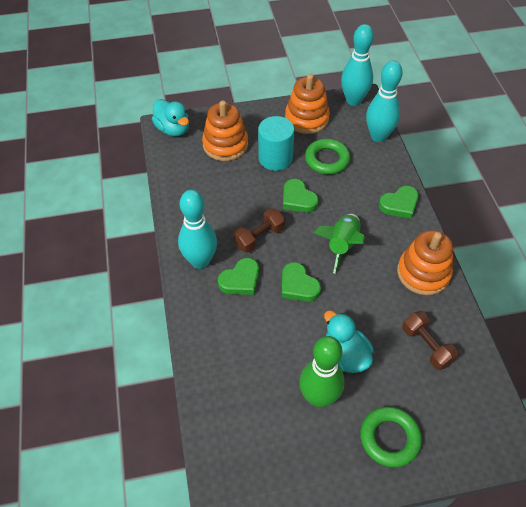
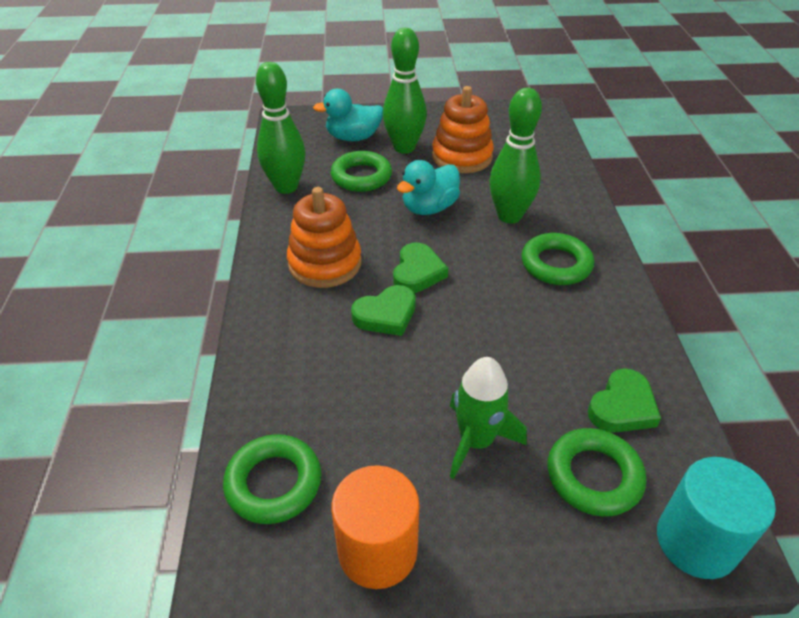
brown dumbbell: [233,208,285,253] [402,311,459,370] = 2 -> none = 0
green bowling pin: [299,336,344,407] = 1 -> [256,62,305,194] [383,28,427,154] [489,88,542,223] = 3
green heart: [218,258,259,295] [282,262,321,302] [283,179,319,213] [379,186,419,219] = 4 -> [351,285,416,336] [393,243,448,293] [588,368,661,433] = 3
green ring: [305,139,350,175] [360,406,422,467] = 2 -> [223,434,321,524] [331,151,392,192] [521,233,594,285] [548,428,646,517] = 4
orange cylinder: none = 0 -> [332,465,419,589] = 1
orange stacking toy: [202,101,248,161] [285,74,330,134] [397,230,453,295] = 3 -> [287,187,361,288] [432,86,494,173] = 2
turquoise bowling pin: [178,190,217,269] [341,24,374,106] [366,61,403,142] = 3 -> none = 0

